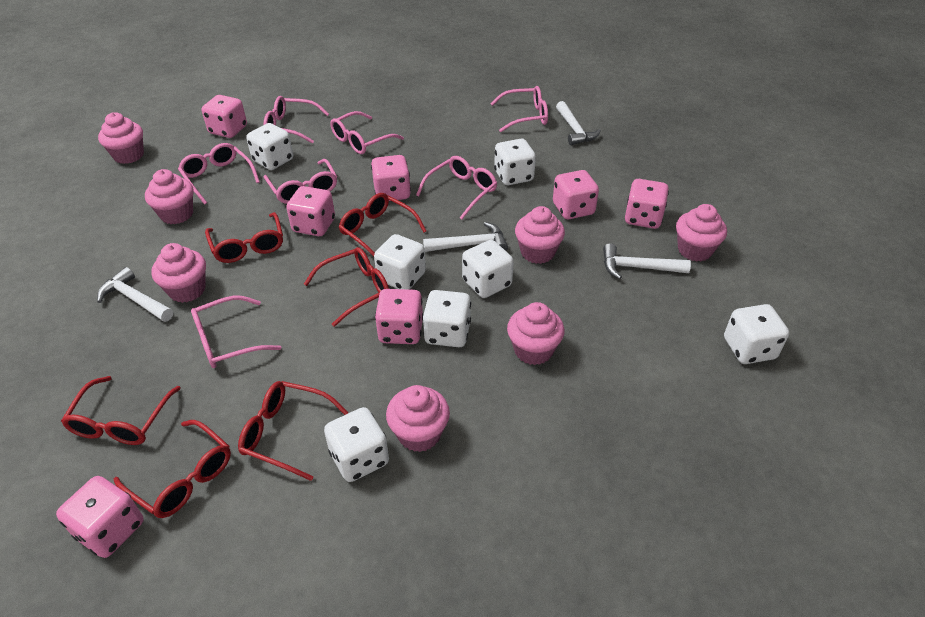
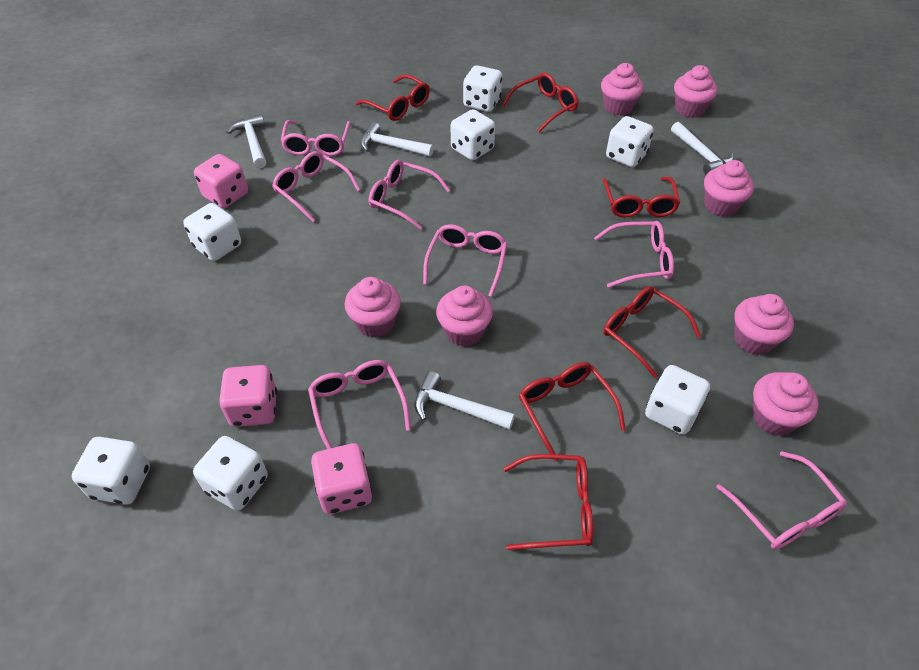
pink dice: [56,476,144,558] [201,95,247,138] [286,186,335,236] [371,155,411,201] [375,289,423,344] [553,170,599,219] [625,179,669,229] = 7 -> [194,154,248,208] [219,365,277,427] [311,443,372,514] = 3

